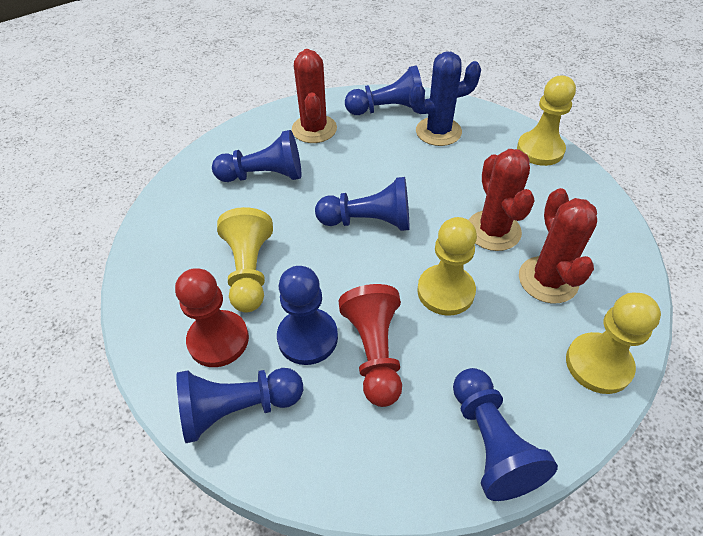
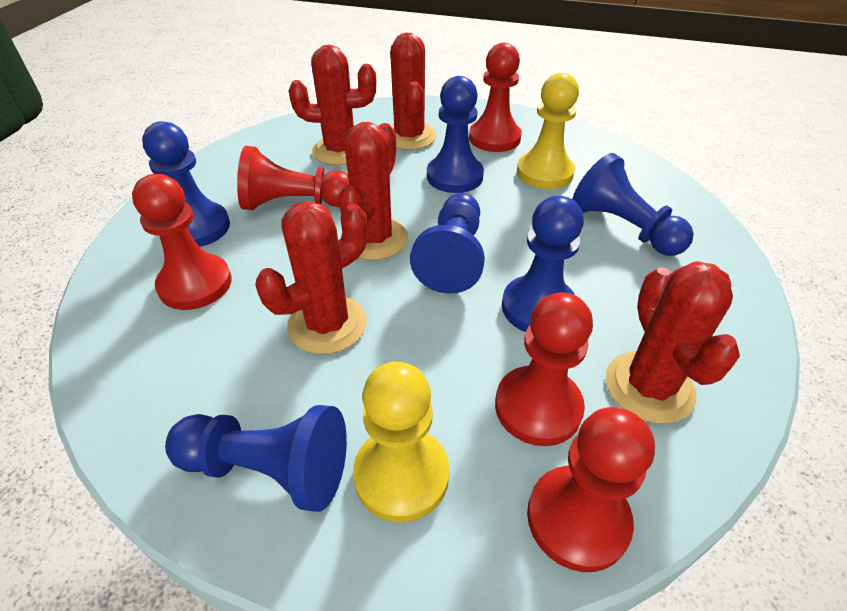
blue cactus: [409,51,481,146] = 1 -> none = 0
red cactus: [292,49,337,143] [469,149,535,251] [519,188,597,303] = 3 -> [255,201,368,354] [289,45,376,165] [339,122,408,260] [390,32,436,150] [605,261,740,424] = 5
red pawn: [175,268,249,367] [339,284,402,407] = 2 -> [132,174,231,310] [237,146,349,210] [469,43,522,152] [495,292,593,446] [527,407,655,572] = 5
yellow pawn: [217,207,273,312] [417,217,477,316] [517,76,576,166] [566,293,661,394] = 4 -> [353,362,450,523] [517,73,579,189] = 2

